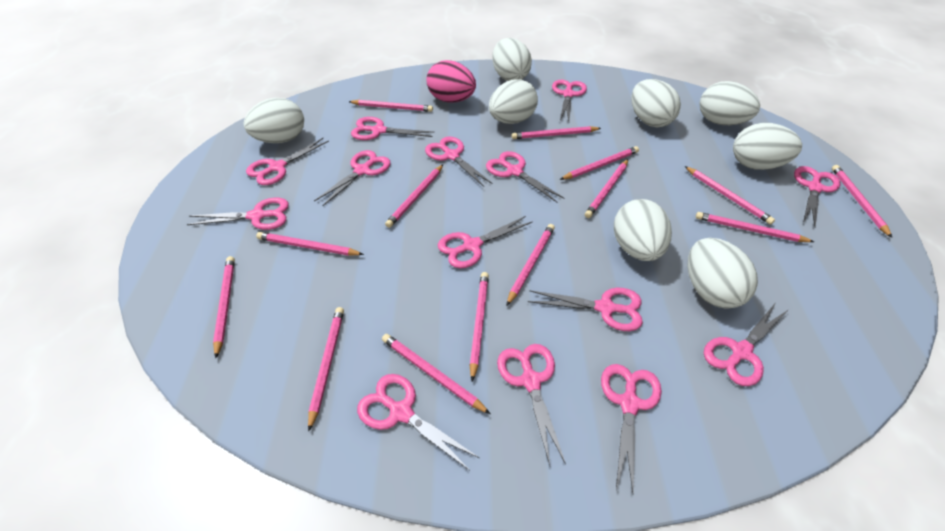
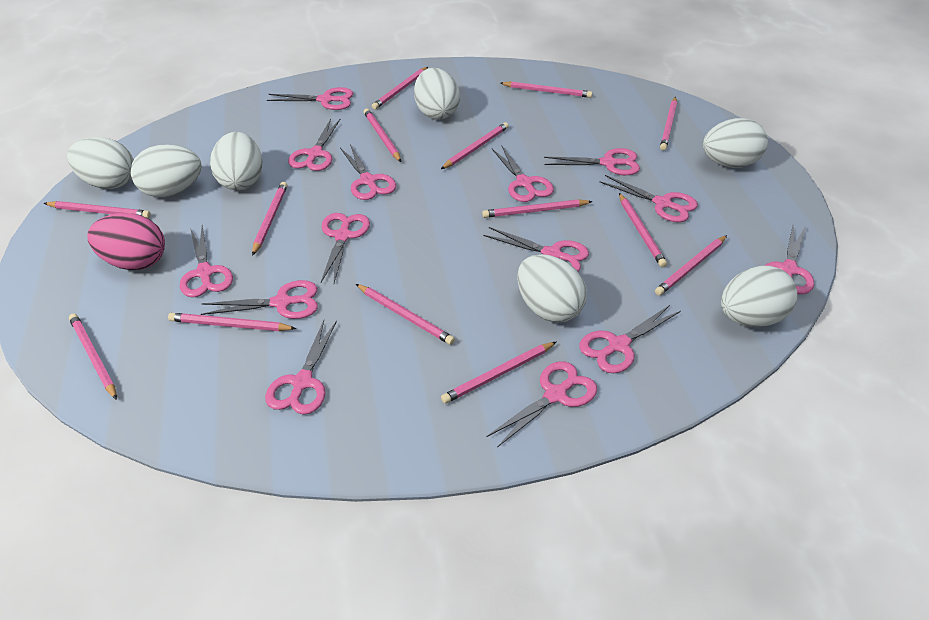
white egg: [244,98,304,143] [489,79,538,124] [492,38,532,81] [614,199,672,261] [631,79,681,128] [688,238,758,309] [699,81,760,125] [733,123,802,170] = 8 -> [67,137,134,189] [131,144,202,197] [210,132,262,190] [414,68,460,120] [517,254,587,323] [703,118,768,168] [721,266,797,327] = 7

